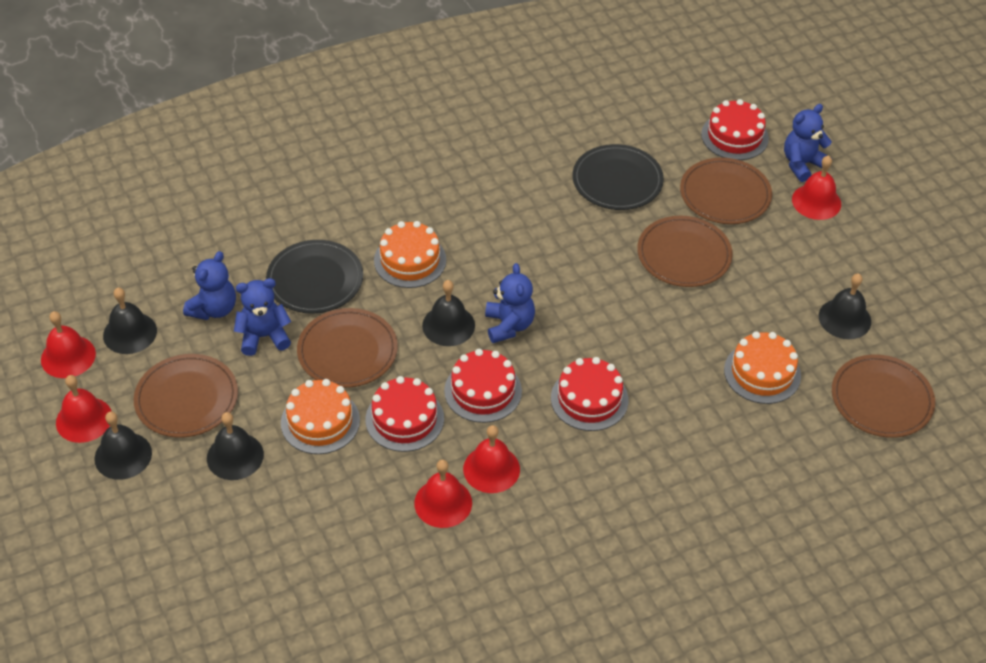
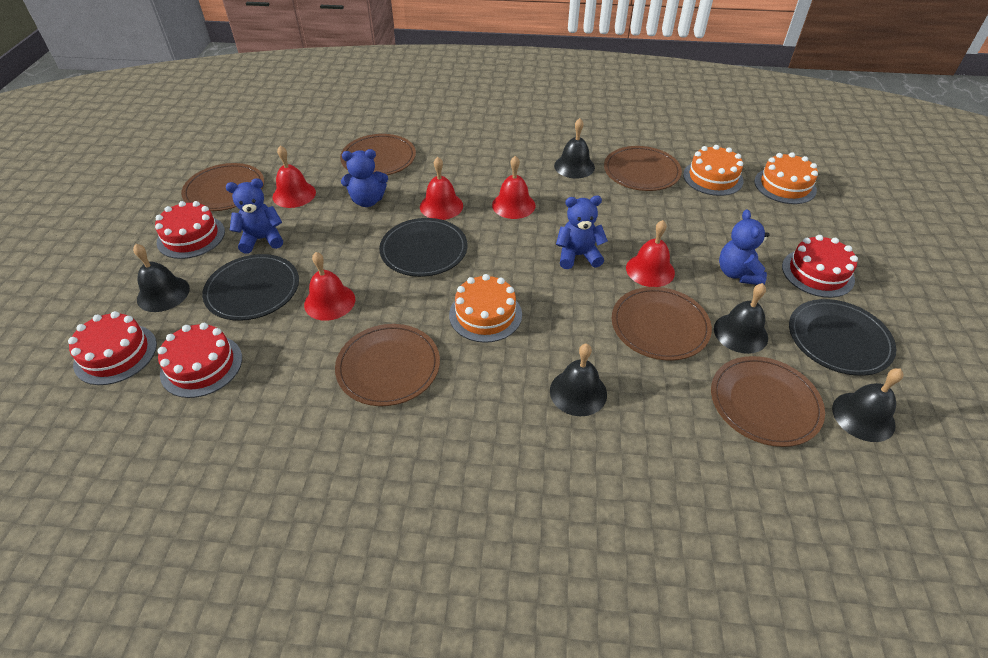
black plate: [266,240,363,314] [573,144,664,210] = 2 -> [202,254,299,321] [379,218,467,277] [789,299,896,376] = 3
brown plate: [134,354,238,438] [297,308,398,388] [637,216,733,287] [680,157,772,224] [832,354,935,438] = 5 -> [181,163,264,211] [335,324,440,406] [340,134,416,175] [604,146,682,191] [612,287,712,361] [711,356,825,447] = 6

